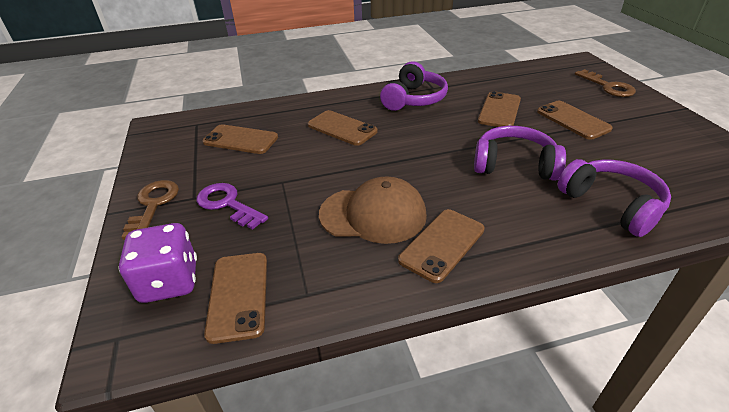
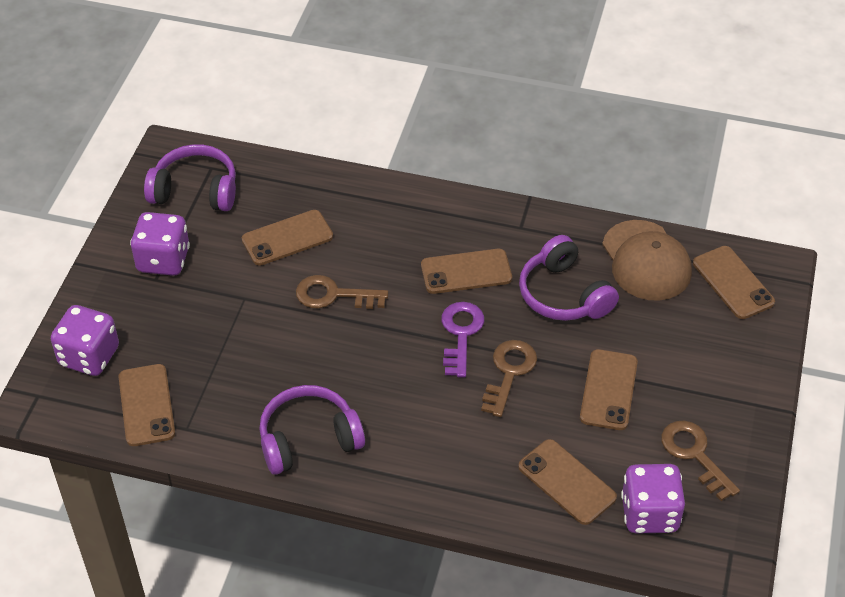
brown key: [122,180,179,240] [575,69,636,97] = 2 -> [296,275,388,309] [481,340,537,417] [661,421,740,501] = 3
purple dice: [119,223,197,303] = 1 -> [51,305,119,376] [130,212,190,276] [621,464,685,534] = 3

